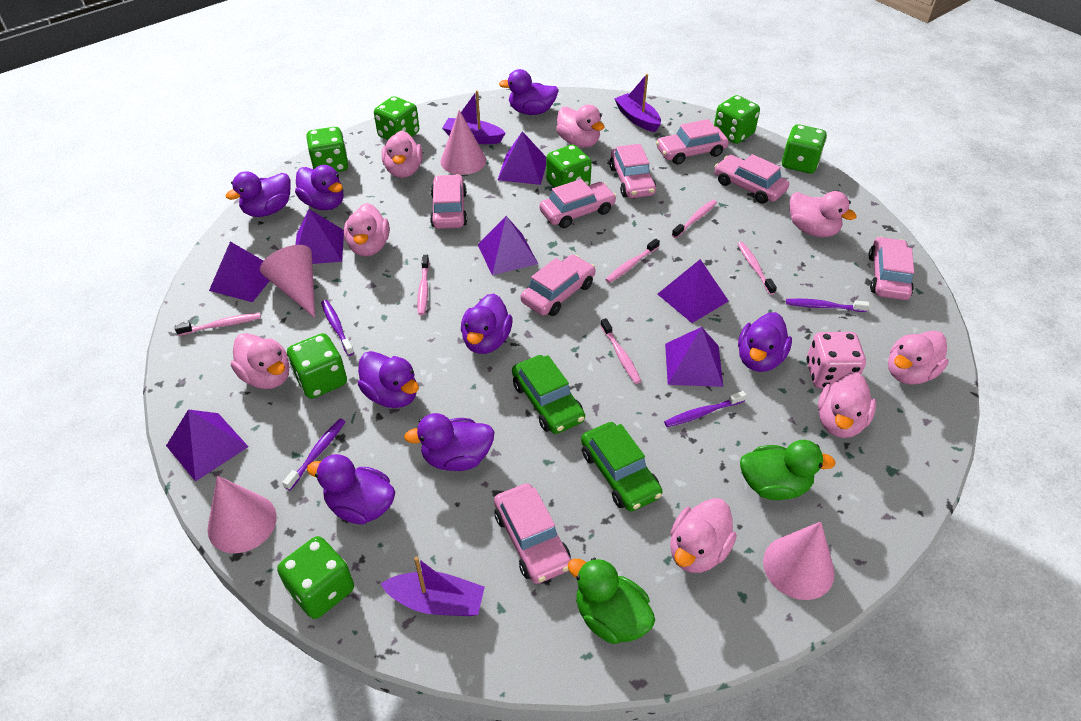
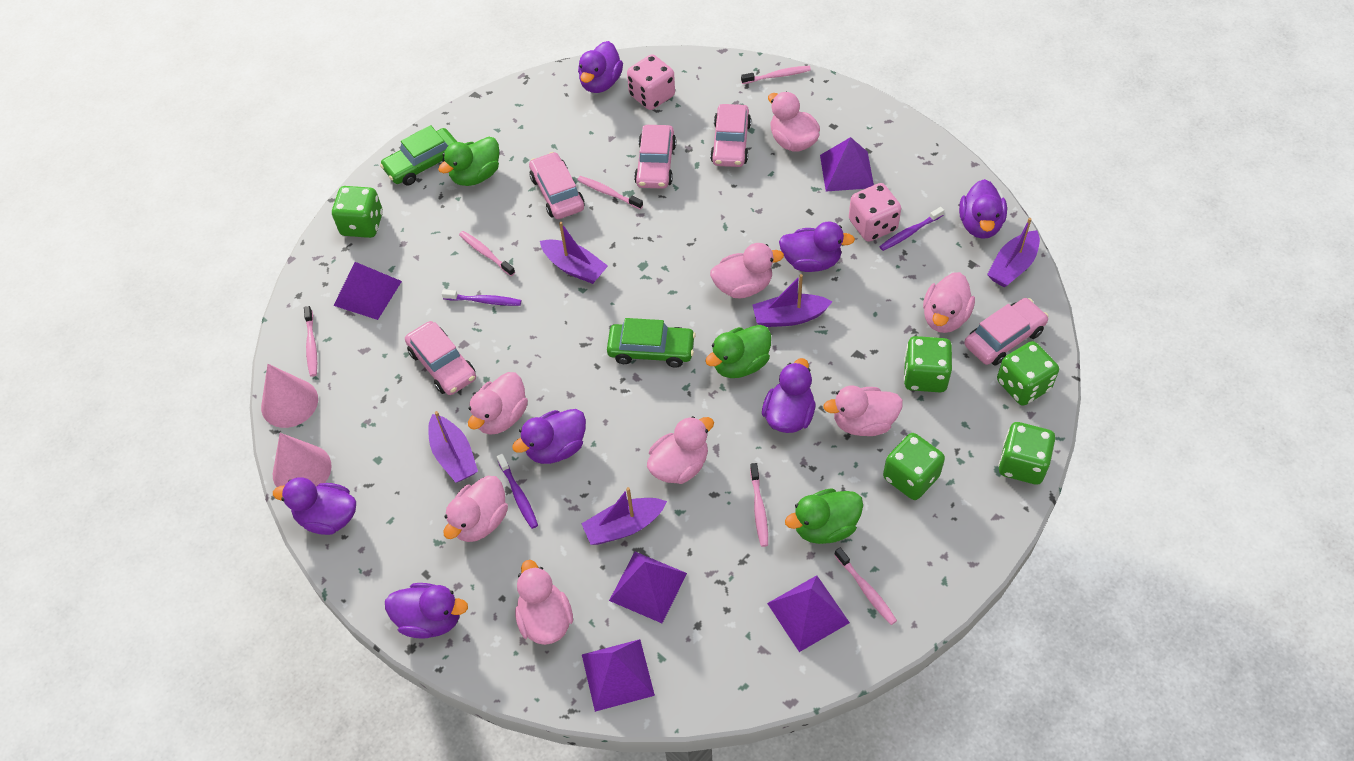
green dice: [277,536,354,619] [287,333,347,399] [306,127,349,172] [374,96,419,140] [546,144,592,188] [714,95,760,144] [782,124,827,174] = 7 -> [332,186,383,238] [883,433,945,500] [904,336,952,392] [997,341,1059,406] [998,422,1055,485] = 5
green duck: [568,558,655,644] [740,440,836,500] = 2 -> [438,137,499,186] [706,325,771,378] [785,488,863,544] = 3
pink car: [430,174,467,229] [494,483,571,584] [521,255,595,316] [540,179,617,228] [609,144,656,198] [656,119,729,165] [714,154,789,204] [869,237,914,300] = 8 -> [405,321,476,395] [529,152,585,219] [634,125,676,189] [710,104,751,167] [964,298,1048,365] = 5
pink cone: [207,476,277,553] [260,245,315,318] [441,110,486,175] [763,522,835,600] = 4 -> [261,364,318,428] [273,433,332,487] = 2
pink dice: [807,332,866,389] = 1 -> [627,54,675,110] [849,183,901,242] = 2
purple boat: [381,556,485,616] [442,90,506,144] [614,74,661,132] = 3 -> [428,411,478,483] [540,222,608,284] [582,487,667,545] [753,274,833,327] [987,218,1040,288] = 5
purple duck: [226,171,290,217] [295,165,343,210] [307,454,395,524] [358,351,419,408] [404,413,494,471] [461,294,512,354] [499,69,559,115] [738,312,792,372] = 8 -> [273,478,356,535] [385,583,468,639] [512,409,586,464] [578,41,623,93] [762,358,815,433] [779,221,855,272] [959,179,1007,239] = 7
purple pyramid: [166,409,248,482] [209,241,270,302] [295,209,344,264] [478,216,538,275] [498,131,546,185] [658,259,729,323] [665,327,723,387] = 7 -> [333,262,402,320] [582,639,655,712] [609,552,687,623] [767,575,850,652] [820,137,874,192] = 5
purple toothbrush: [282,419,345,491] [321,300,354,356] [664,391,746,427] [786,299,870,312] = 4 -> [442,290,521,306] [497,454,538,529] [879,207,944,251] = 3

